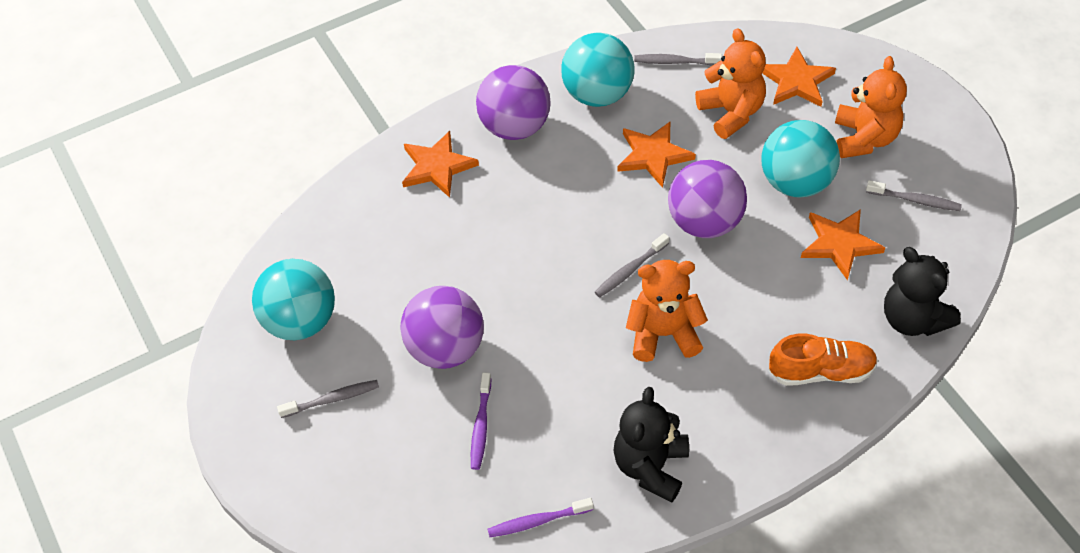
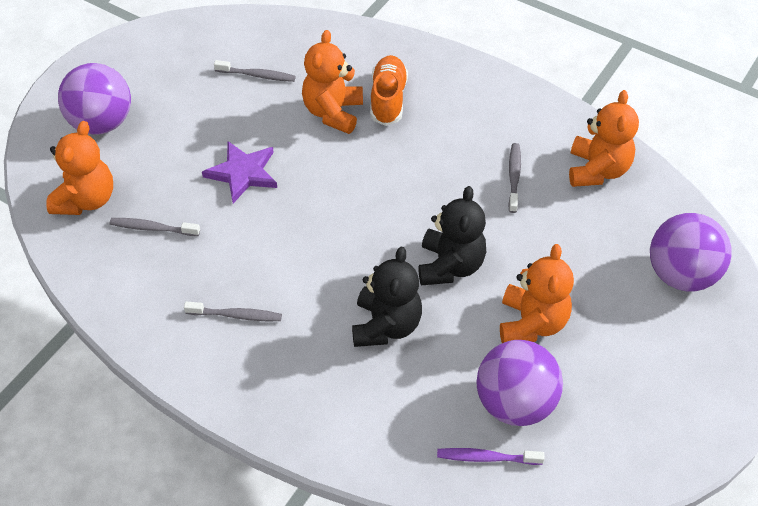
orange star: [402,131,479,198] [617,122,696,188] [762,47,836,107] [801,209,885,281] = 4 -> none = 0
orange teddy bear: [626,260,708,362] [695,28,766,139] [835,56,907,158] = 3 -> [46,121,113,215] [302,30,363,134] [500,244,574,343] [569,90,639,187] = 4
purple star: none = 0 -> [202,141,277,203] = 1
purple toothbrush: [471,372,491,470] [488,498,593,537] = 2 -> [437,448,544,465] = 1
turquoise ball: [252,259,335,340] [561,32,634,107] [762,120,840,198] = 3 -> none = 0

